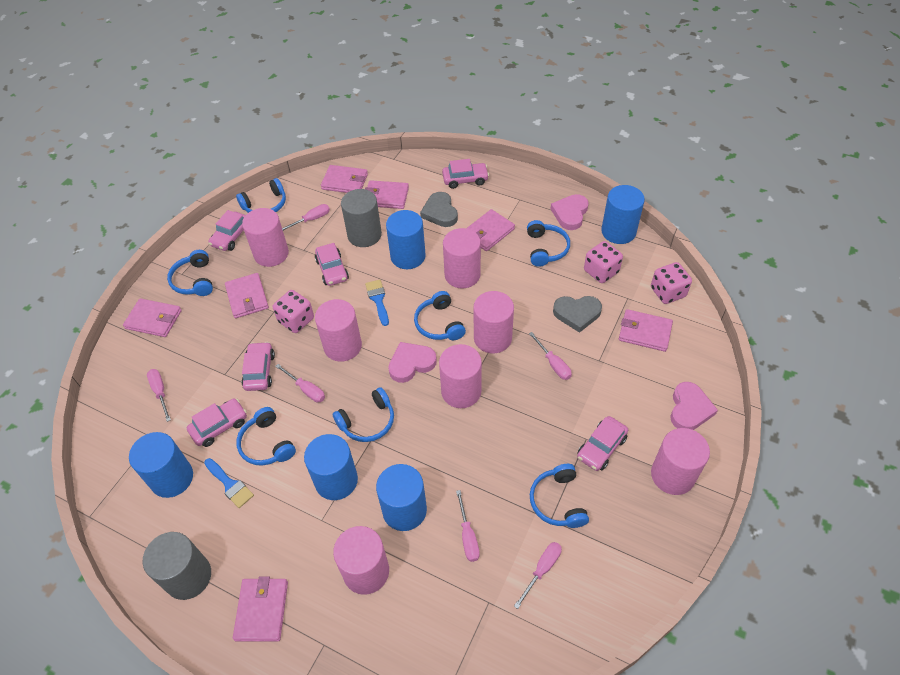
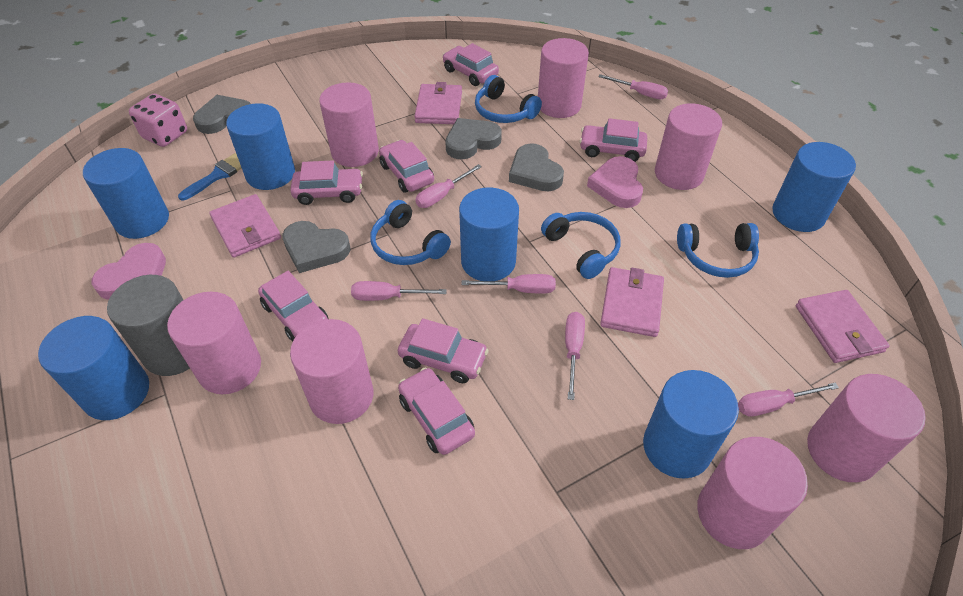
blue brush: [204,458,254,508] [365,280,389,326] = 2 -> [178,153,242,201] = 1
blue cylinder: [129,432,193,498] [304,434,358,500] [376,464,427,531] [386,210,426,269] [601,185,645,244] = 5 -> [38,316,149,420] [83,148,169,239] [226,103,295,190] [459,187,519,281] [643,370,739,479] [772,142,856,232] = 6
blue headphones: [167,250,213,296] [236,178,286,213] [236,407,296,466] [333,387,394,442] [414,291,466,340] [527,220,570,267] [530,464,589,528] = 7 -> [370,200,451,265] [475,75,542,123] [541,212,621,279] [677,223,759,278] = 4
grey cylinder: [143,532,211,600] [341,189,382,247] = 2 -> [107,275,190,376] = 1
grey heart: [420,192,458,227] [553,296,602,333] = 2 -> [193,95,251,134] [282,221,351,273] [445,118,502,159] [509,143,564,191] = 4
pink car: [187,398,247,447] [208,210,246,251] [242,342,275,391] [315,243,349,286] [442,159,489,189] [577,416,628,471] = 6 -> [258,271,329,341] [290,160,363,205] [379,140,434,193] [398,318,489,383] [398,368,475,455] [443,43,499,86] [579,118,647,162] = 7
pink dice: [273,290,314,333] [584,241,623,283] [651,262,692,304] = 3 -> [129,94,187,147] = 1
pink heart: [388,342,437,383] [551,194,589,230] [670,382,718,430] = 3 -> [92,243,166,299] [587,156,643,208] = 2
pink wallet: [123,298,182,337] [225,273,269,318] [233,576,288,641] [321,165,368,193] [365,180,409,209] [466,209,515,251] [619,309,673,352] = 7 -> [209,194,281,258] [414,82,462,124] [600,267,664,337] [796,290,890,363] = 4

